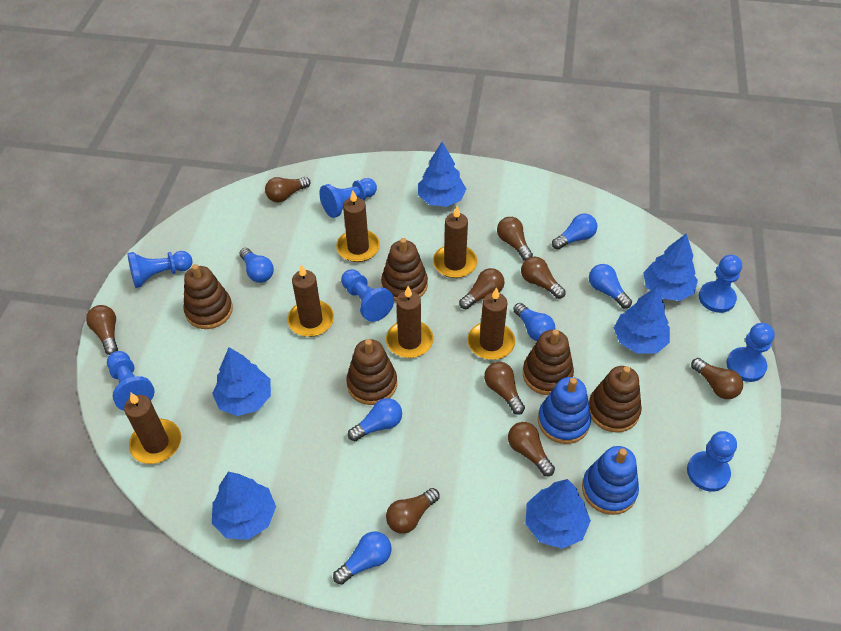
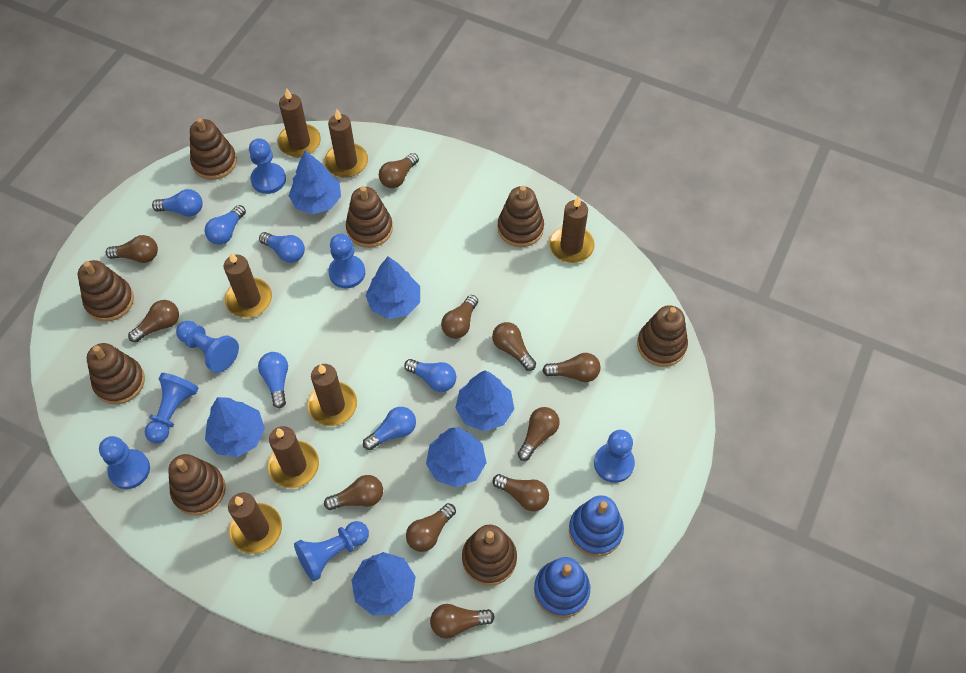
brown candle: [124,393,181,464] [288,264,334,337] [336,190,380,262] [386,286,433,358] [433,206,477,278] [468,287,515,360] = 6 -> [224,253,272,318] [228,493,282,554] [268,426,319,488] [278,88,321,157] [307,364,357,426] [324,109,368,178] [549,196,595,263] = 7
brown light bulb: [86,305,118,355] [265,177,311,202] [386,488,440,534] [459,268,504,309] [484,362,525,415] [497,217,533,261] [508,422,555,476] [521,257,566,299] [691,358,743,399] = 9 -> [106,235,158,263] [128,300,179,343] [324,475,383,510] [379,153,419,188] [406,503,456,552] [430,604,495,639] [441,295,478,339] [492,322,536,371] [493,474,549,511] [518,407,560,461] [542,353,600,382] = 11
brown stacking toy: [183,264,233,329] [346,339,397,405] [381,238,428,301] [523,329,574,395] [589,366,642,433] = 5 -> [78,260,134,322] [87,343,145,405] [168,454,226,515] [190,118,237,180] [346,186,393,248] [462,525,517,586] [498,186,544,247] [637,305,688,367] = 8

